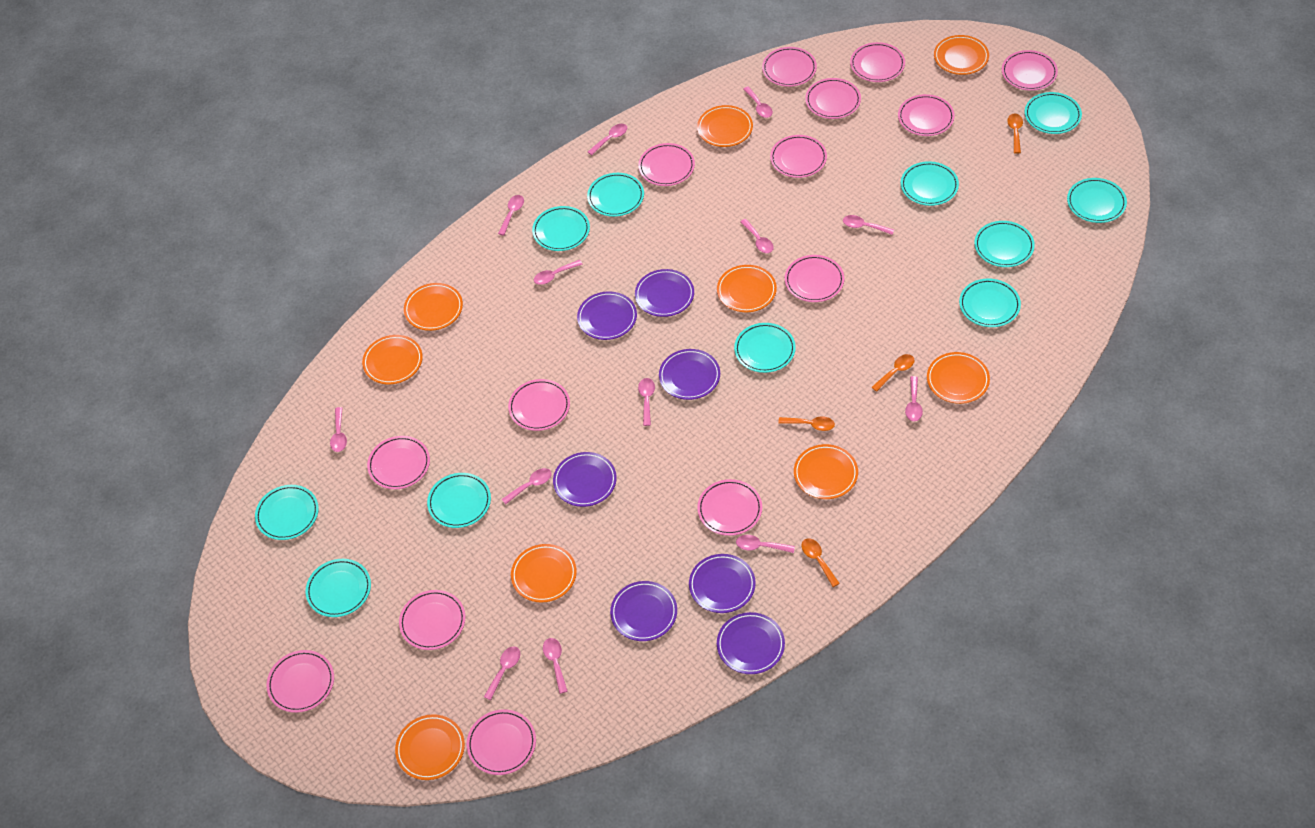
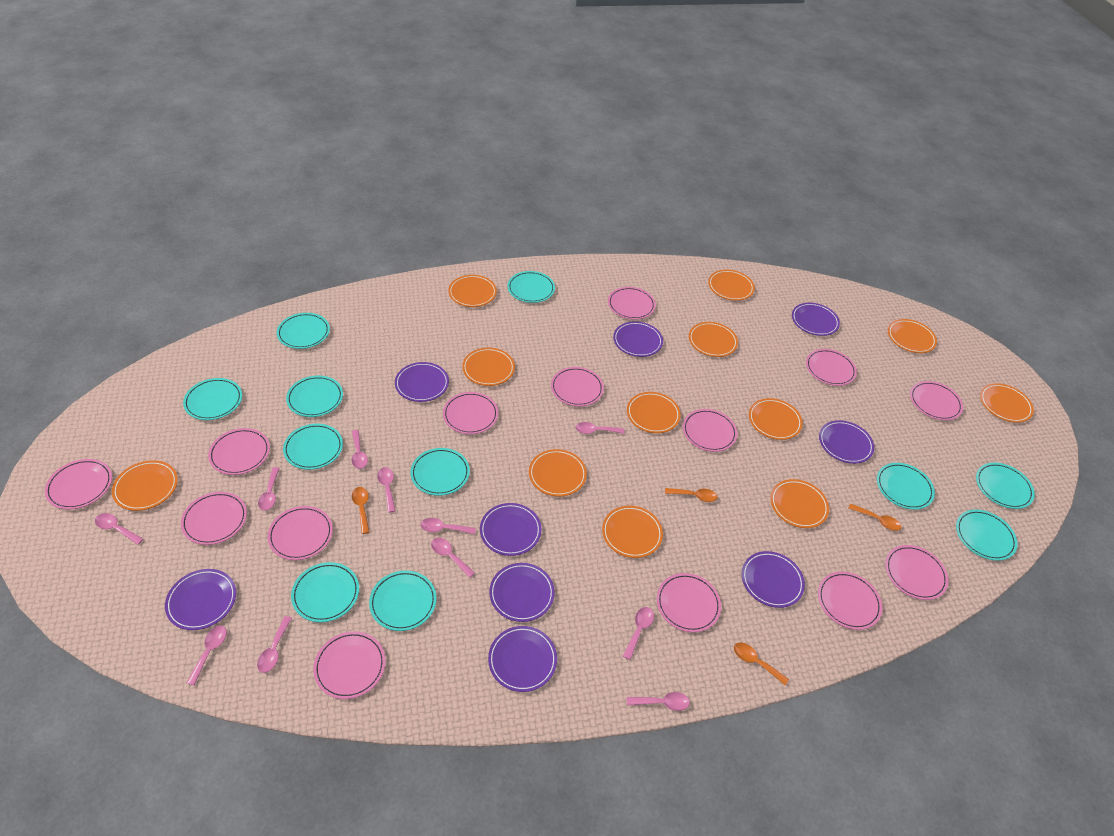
orange plate: [362,335,423,384] [395,714,465,780] [404,283,463,331] [511,544,577,602] [697,105,753,147] [717,265,777,312] [794,444,858,499] [927,352,990,404] [934,35,989,75] = 9 -> [112,460,178,511] [448,275,497,307] [462,348,515,386] [529,449,587,497] [602,506,663,558] [627,392,681,433] [689,322,738,357] [708,270,755,301] [749,398,803,440] [770,479,829,528] [888,319,937,353] [980,383,1034,423] = 12
pink spoon: [330,407,347,452] [484,646,520,700] [498,195,524,236] [502,468,551,504] [534,260,583,285] [543,638,567,694] [588,124,627,155] [638,378,655,426] [736,535,795,553] [740,219,774,253] [743,86,773,118] [843,215,894,235] [905,376,923,421] = 13 -> [95,513,143,545] [187,626,227,686] [257,616,292,673] [258,467,280,511] [352,430,368,469] [377,467,396,513] [420,518,476,534] [431,538,475,578] [575,422,625,434] [623,607,654,660] [627,692,690,711] = 11
purple plate: [553,452,617,507] [577,291,637,340] [610,581,677,641] [635,269,694,317] [659,349,720,400] [689,554,756,613] [717,612,785,674] = 7 -> [165,569,236,630] [395,362,449,402] [480,503,541,556] [488,626,557,692] [489,563,555,622] [613,321,663,357] [742,551,805,608] [792,303,840,336] [819,420,874,464] = 9

